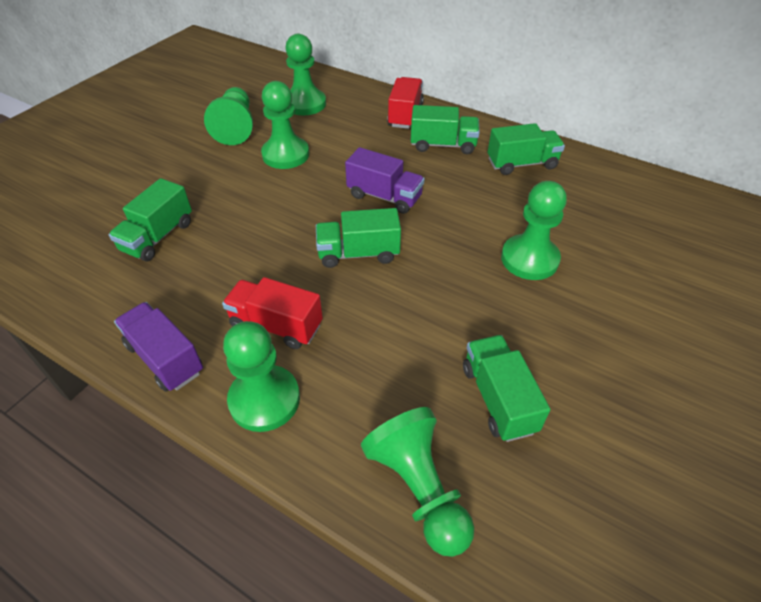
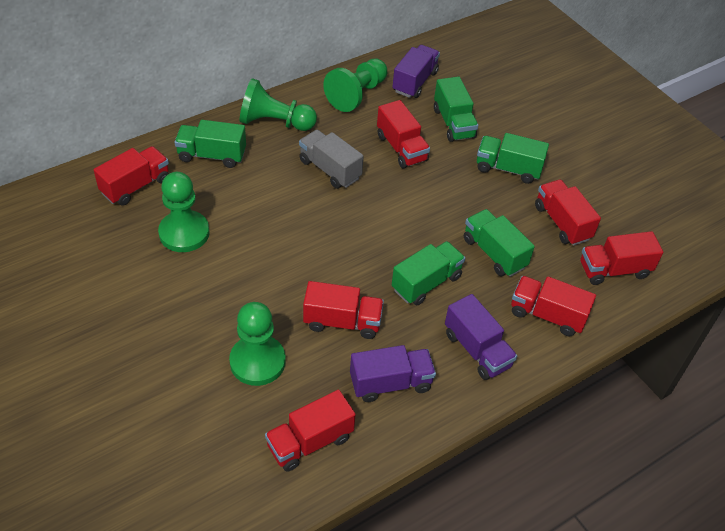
green pawn: [204,87,253,145] [223,321,300,432] [261,81,309,169] [285,34,326,115] [361,407,474,557] [501,181,567,280] = 6 -> [158,172,210,252] [229,302,286,386] [240,78,317,131] [323,59,387,112] = 4
grey truck: none = 0 -> [299,130,364,189] = 1
purple truck: [114,302,203,392] [345,147,425,214] = 2 -> [350,345,436,402] [393,45,440,98] [445,294,517,380] = 3
red truck: [222,277,323,349] [387,77,424,129] = 2 -> [94,146,169,206] [265,390,356,472] [303,281,384,339] [377,100,430,169] [511,276,596,336] [535,180,601,246] [580,231,663,285] = 7

